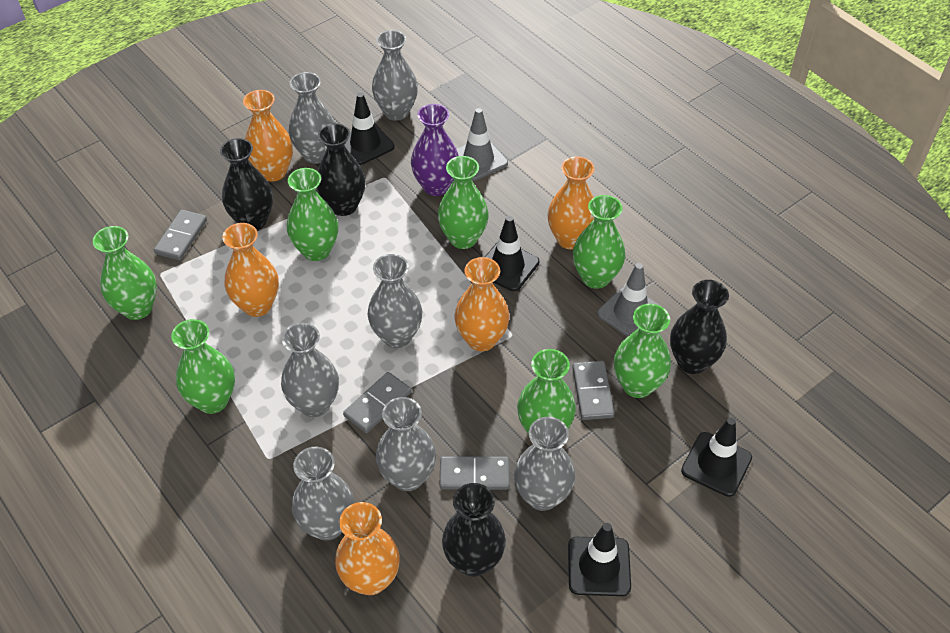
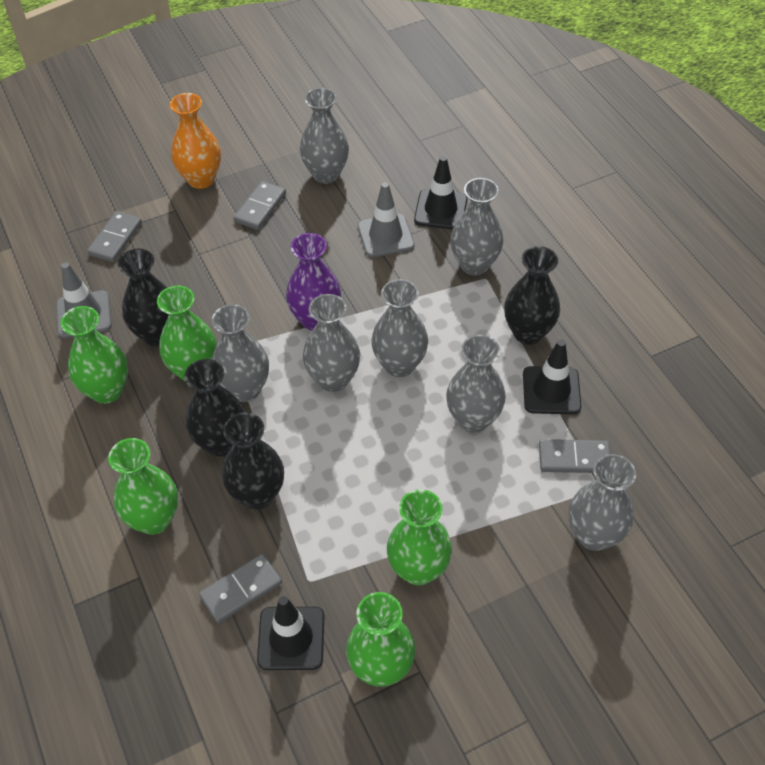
black traffic cone: [344,93,395,165] [485,216,539,291] [568,523,631,596] [681,417,752,497] = 4 -> [257,596,324,670] [414,156,467,229] [523,340,581,414] = 3
green vase: [93,226,157,320] [171,319,235,414] [287,168,338,261] [438,156,489,249] [517,349,576,434] [573,195,625,289] [614,304,671,398] = 7 -> [61,306,128,404] [108,438,178,535] [157,285,217,382] [346,592,415,687] [387,489,452,585] = 5
orange vase: [222,223,279,317] [243,90,293,182] [335,502,400,595] [455,257,510,351] [548,156,594,250] = 5 -> [170,93,221,189] = 1

